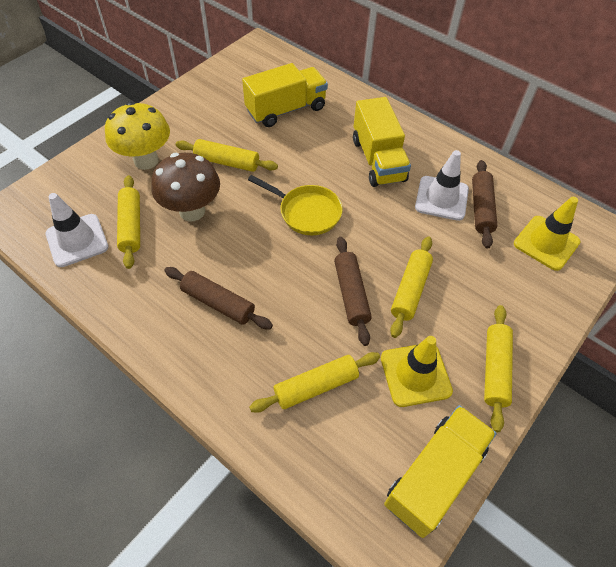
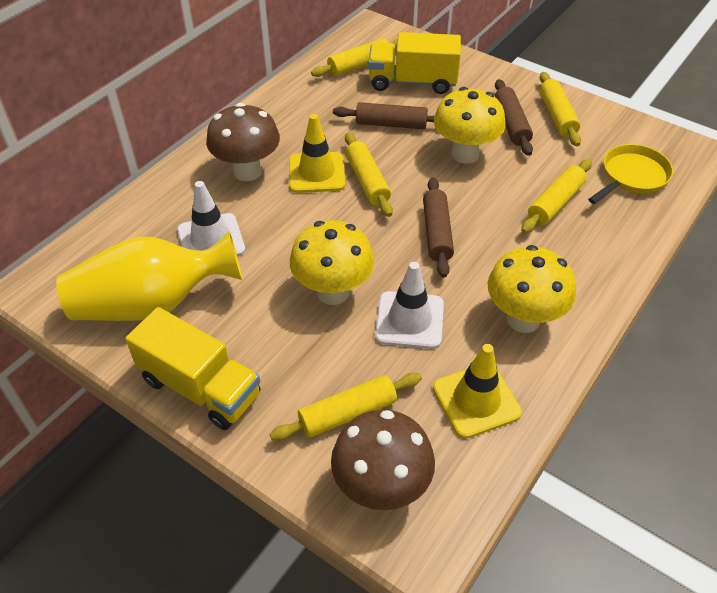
brown mushroom: [151,153,220,221] = 1 -> [206,103,280,181] [331,410,435,510] = 2
yellow mushroom: [105,102,170,170] = 1 -> [290,220,374,305] [434,87,506,164] [488,245,576,333] = 3
yellow truck: [242,63,328,127] [353,97,411,187] [384,405,497,538] = 3 -> [125,307,261,430] [368,32,461,94] = 2
yellow vase: none = 0 -> [56,231,242,321] = 1

